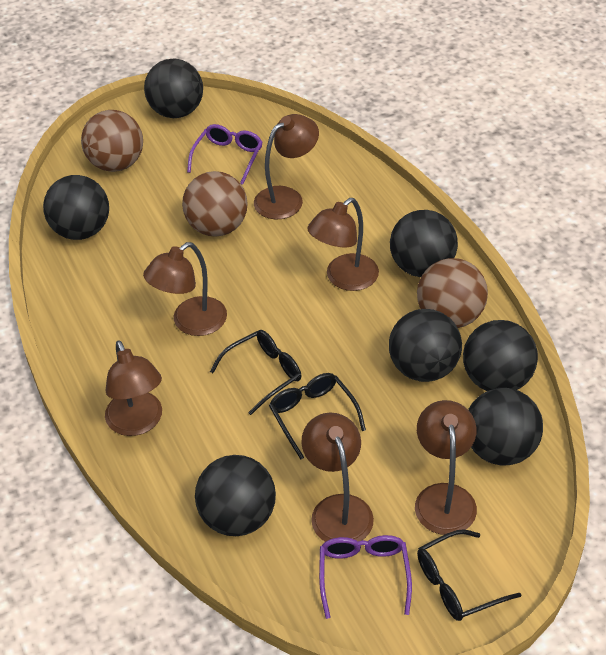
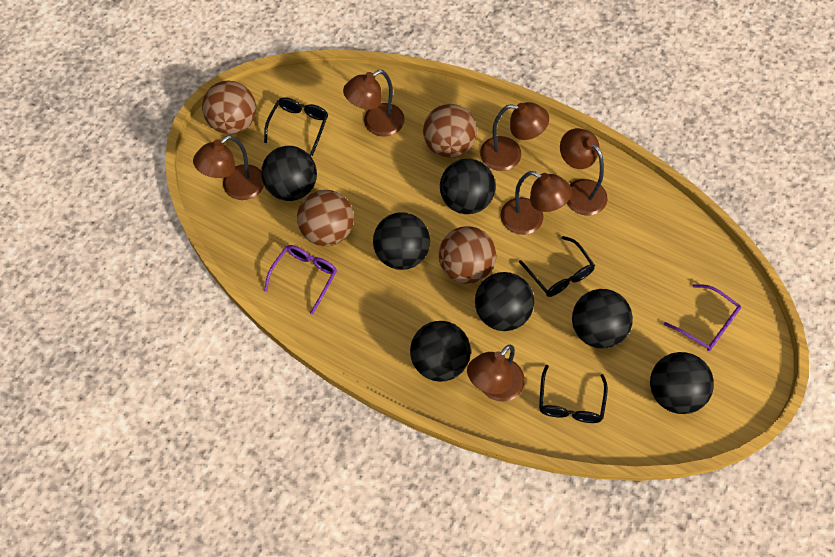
brown ball: [81,110,143,172] [182,171,248,237] [417,258,488,328] = 3 -> [202,81,256,134] [297,190,354,246] [423,104,477,158] [439,226,496,284] = 4

